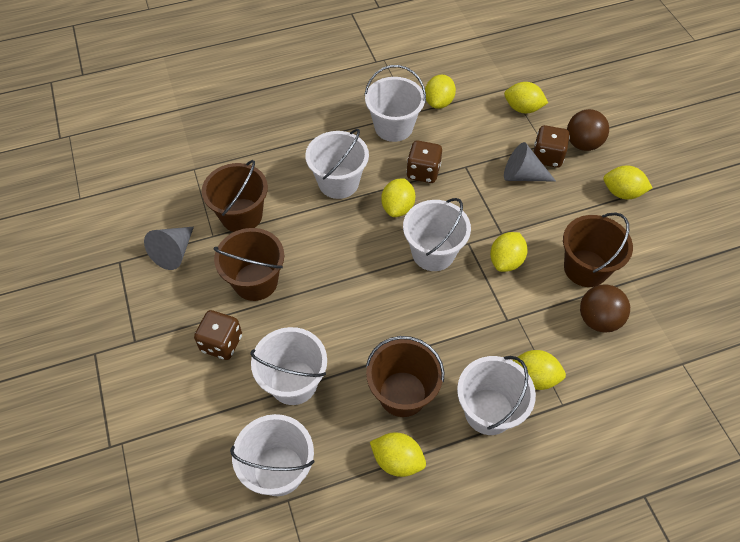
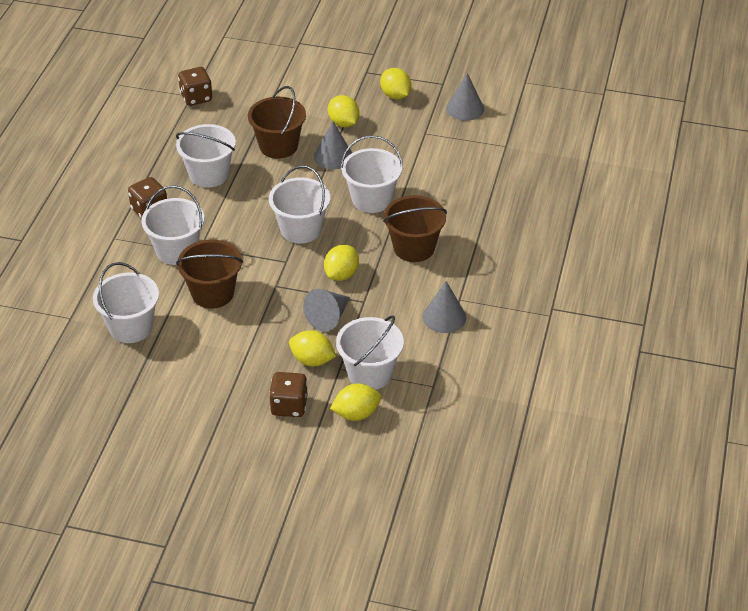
brown ball: [567,109,609,151] [580,284,630,333] = 2 -> none = 0
brown bucket: [202,160,268,232] [213,228,284,301] [366,336,444,417] [563,212,633,287] = 4 -> [176,239,243,309] [248,86,306,159] [383,195,447,262] = 3
grey cone: [144,227,194,270] [504,142,556,181] = 2 -> [303,289,350,332] [314,121,352,169] [423,281,466,333] [446,73,484,121] = 4
yellow lemon: [370,433,426,477] [381,178,415,217] [425,74,456,109] [490,232,528,272] [504,82,548,113] [512,350,566,390] [603,166,652,199] = 7 -> [289,330,336,366] [324,245,359,281] [328,95,359,127] [330,384,381,421] [380,68,412,99] = 5

